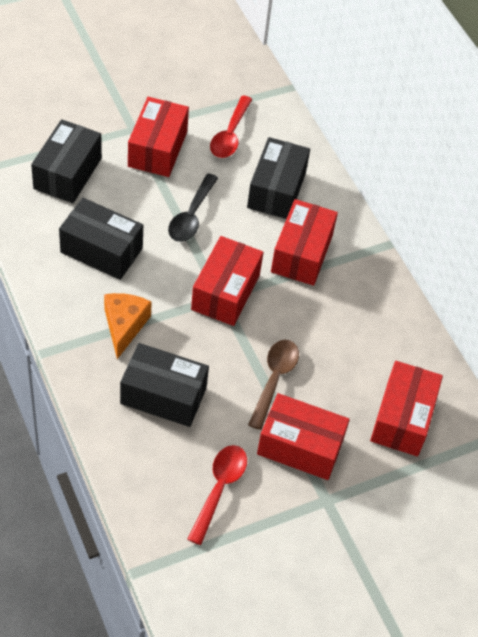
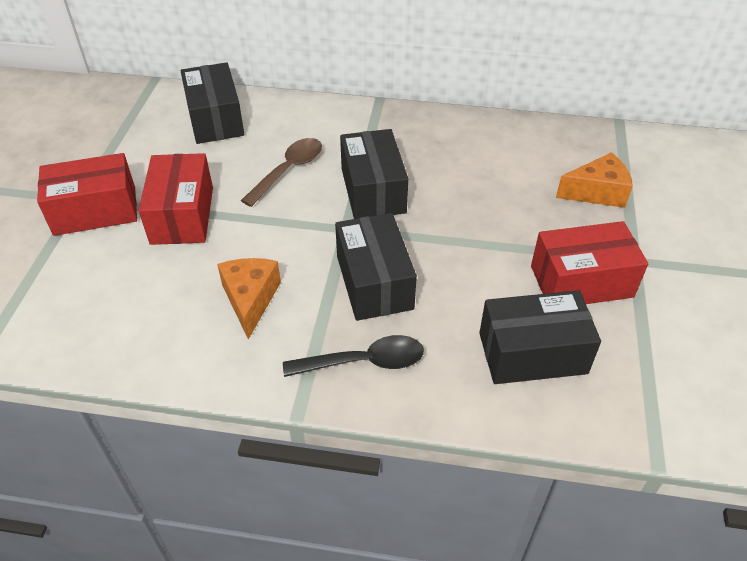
orange cheese: [104,293,152,359] = 1 -> [217,258,281,339] [556,152,633,208] = 2
red box: [128,97,189,177] [191,236,263,326] [257,393,350,480] [271,199,338,286] [370,361,443,456] = 5 -> [37,153,137,236] [139,153,213,245] [531,221,648,304] = 3
red spoon: [187,445,247,545] [210,95,252,158] = 2 -> none = 0

